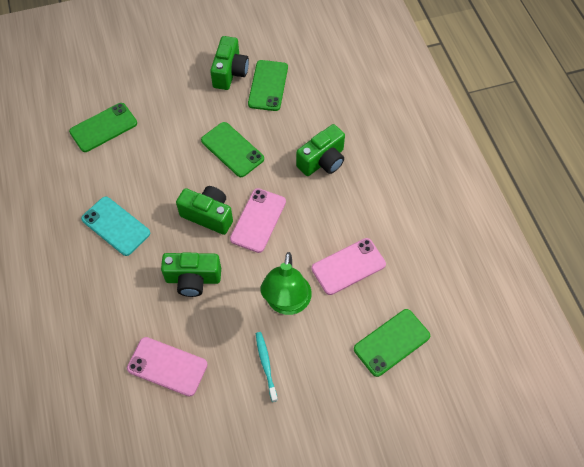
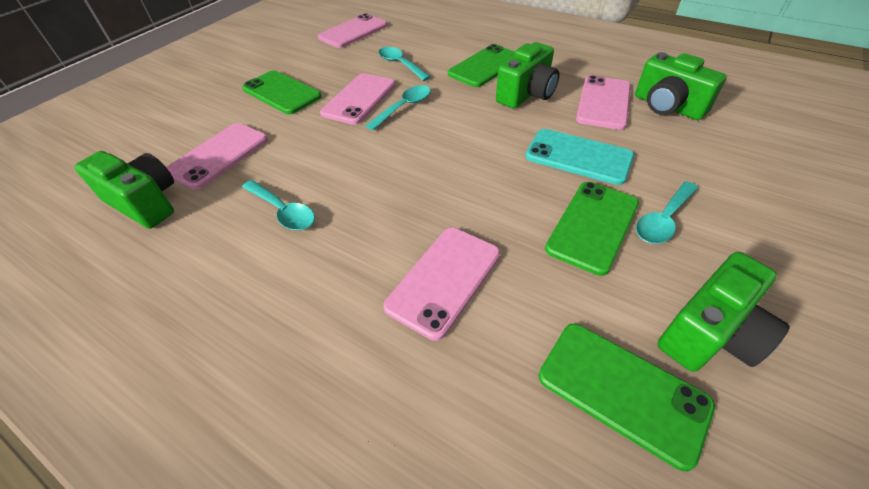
green lamp: [260,252,312,315] = 1 -> none = 0
pink phone: [127,337,207,397] [230,188,286,253] [312,238,386,295] = 3 -> [166,123,268,190] [318,13,387,48] [320,73,396,125] [383,228,500,341] [576,75,631,130] = 5
turquoise spoon: none = 0 -> [242,180,315,230] [366,85,431,130] [378,47,431,81] [636,181,698,244] = 4
turquoise toothbrush: [256,332,278,402] = 1 -> none = 0

